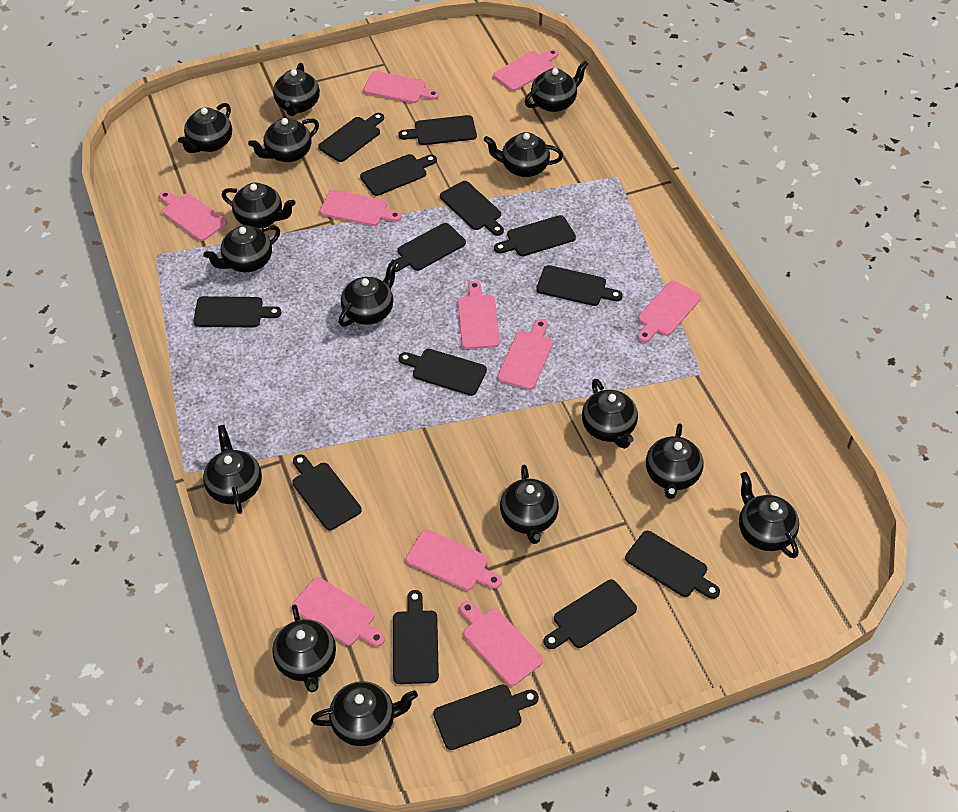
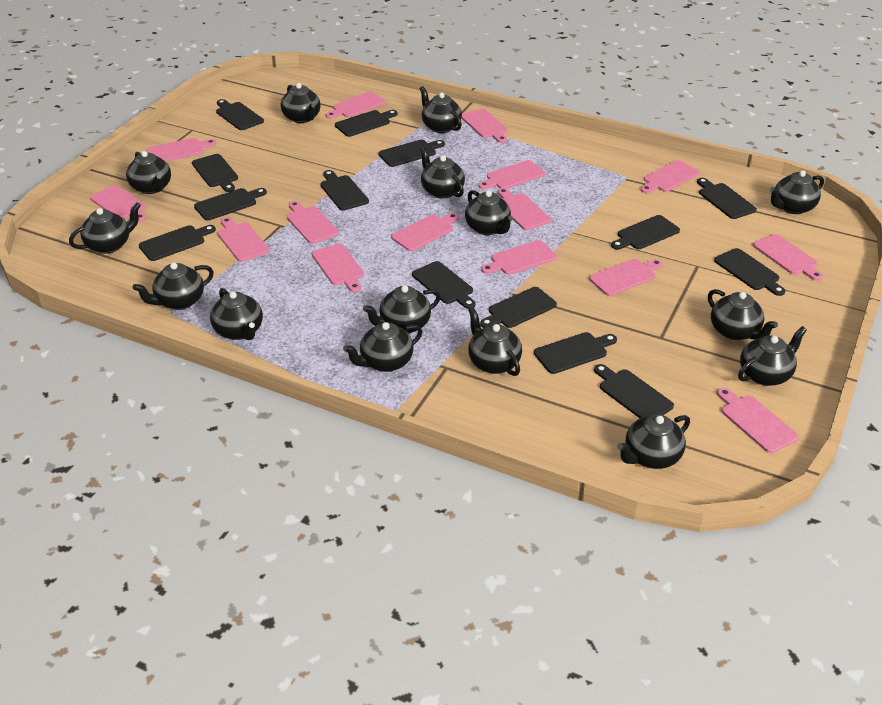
pink cutting board: [159,191,227,241] [292,577,385,647] [320,189,402,226] [364,71,439,103] [406,529,502,590] [458,281,500,349] [460,601,543,686] [494,49,559,91] [497,319,553,390] [638,280,701,342] = 10 -> [90,185,146,222] [146,138,216,162] [218,217,269,262] [287,201,339,244] [312,244,364,292] [326,91,386,119] [391,213,459,251] [461,109,508,143] [479,160,545,189] [481,240,557,275] [498,188,551,230] [589,259,663,296] [641,160,700,193] [717,388,799,453] [753,234,823,281] = 15

